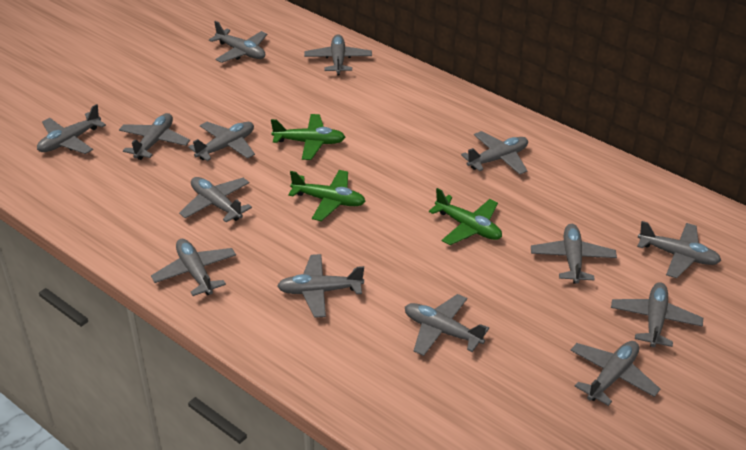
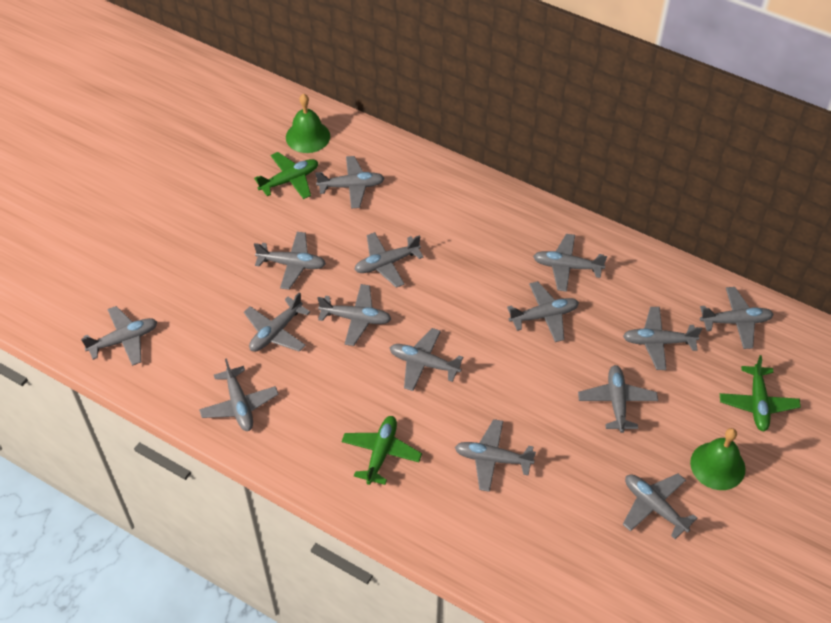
green bell: none = 0 -> [286,94,330,153] [690,428,745,490] = 2
grey plane: [37,104,106,154] [119,113,190,160] [151,239,236,296] [179,177,252,222] [188,122,255,161] [209,21,267,63] [277,254,364,318] [304,34,372,76] [405,294,489,356] [461,131,528,175] [531,224,617,284] [570,341,660,406] [611,282,703,347] [637,221,721,278] = 14 -> [81,306,157,366] [199,358,279,431] [244,292,310,352] [254,232,326,290] [315,156,385,209] [317,284,391,346] [354,232,424,288] [389,328,463,391] [455,419,536,492] [507,281,579,342] [533,234,607,292] [578,365,658,433] [623,307,702,370] [623,473,697,539] [700,287,774,349] = 15

